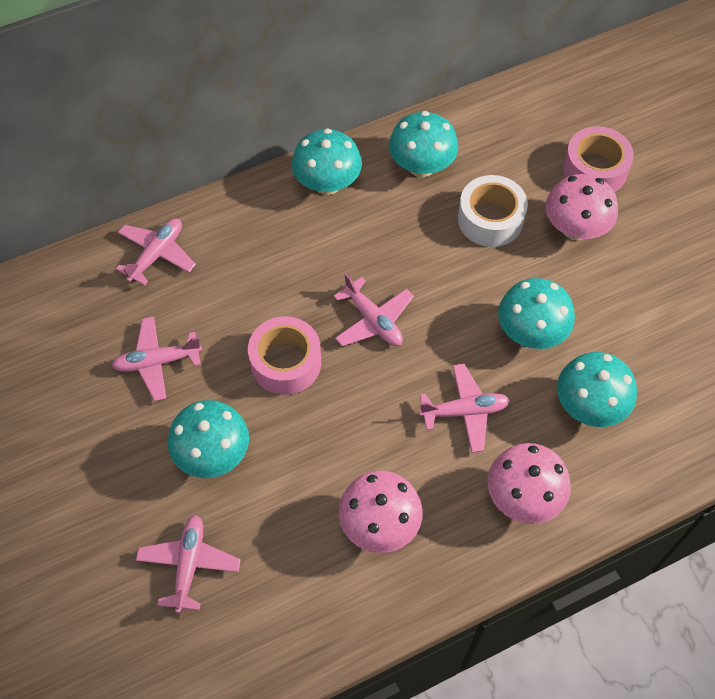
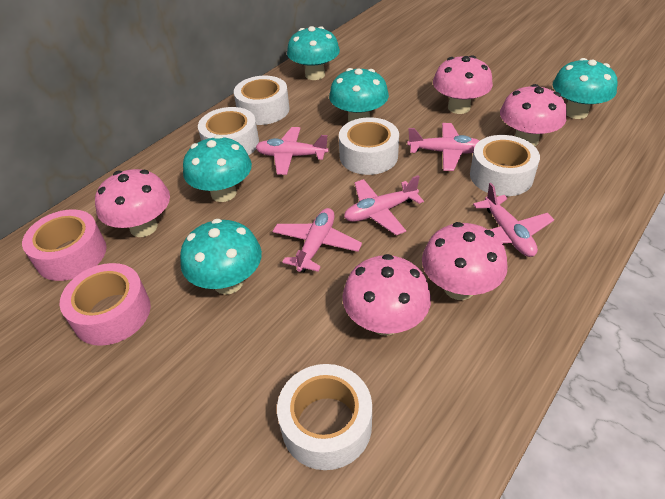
pink mushroom: [339,471,423,553] [488,443,571,524] [545,174,618,240] = 3 -> [95,169,170,237] [342,254,431,336] [422,222,508,300] [433,55,493,114] [500,84,567,146] = 5
white tape: [458,175,528,247] = 1 -> [198,107,259,156] [234,76,290,125] [277,364,372,470] [339,117,399,175] [470,135,540,196] = 5

